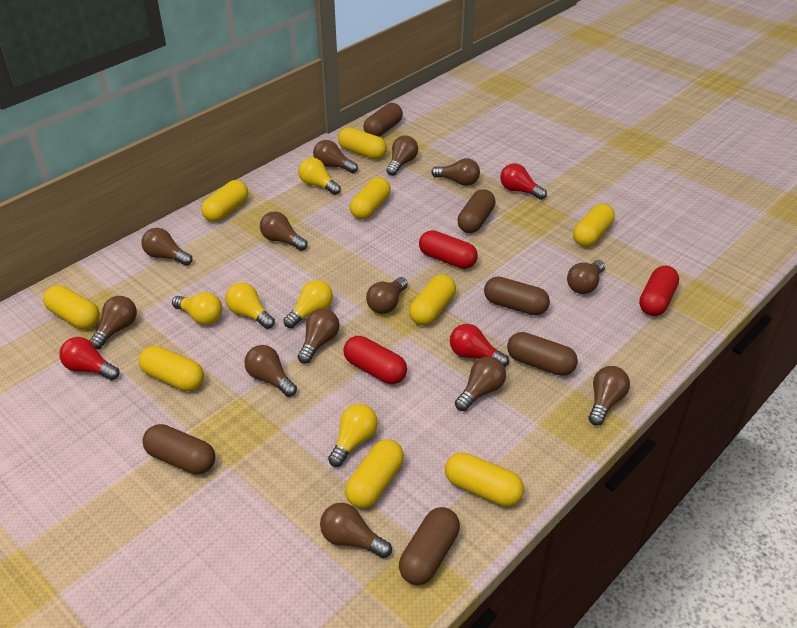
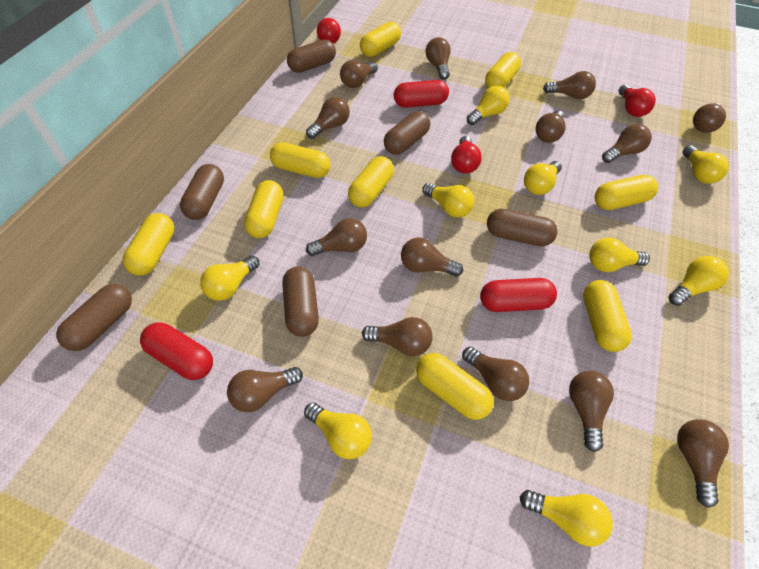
brown light bulb: [90,296,137,349] [141,228,192,266] [244,345,297,397] [260,211,308,251] [298,309,340,364] [313,140,358,173] [320,503,392,558] [366,277,408,314] [386,136,418,176] [431,158,480,186] [455,356,506,411] [567,260,605,294] [589,366,630,426] = 13 -> [227,367,303,412] [306,97,350,139] [306,218,367,256] [340,60,378,88] [362,317,433,356] [401,238,463,277] [425,37,450,80] [462,347,529,401] [536,110,566,143] [543,71,596,99] [569,371,614,452] [602,124,652,163] [677,419,729,508] [693,103,726,133] = 14
yellow light bulb: [172,292,222,325] [225,282,275,329] [284,280,333,328] [298,158,341,195] [328,404,378,467] = 5 -> [200,255,259,301] [304,403,372,459] [422,183,474,218] [467,86,509,125] [520,490,613,546] [524,161,562,195] [589,237,650,272] [668,256,729,306] [682,145,729,184] = 9

